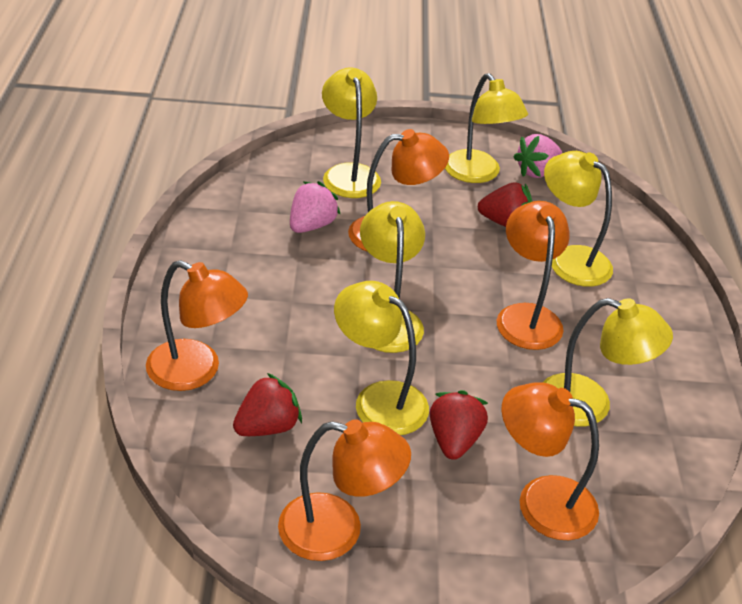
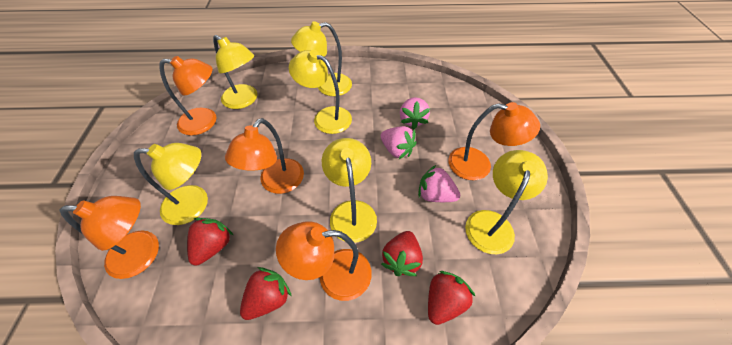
pink strawberry: [290,181,341,233] [514,134,562,178] = 2 -> [381,126,417,159] [400,97,430,129] [418,165,460,202] = 3
red strawberry: [233,373,302,436] [430,390,488,460] [478,182,532,227] = 3 -> [187,218,233,266] [240,267,292,320] [381,231,423,276] [428,271,476,325] = 4

